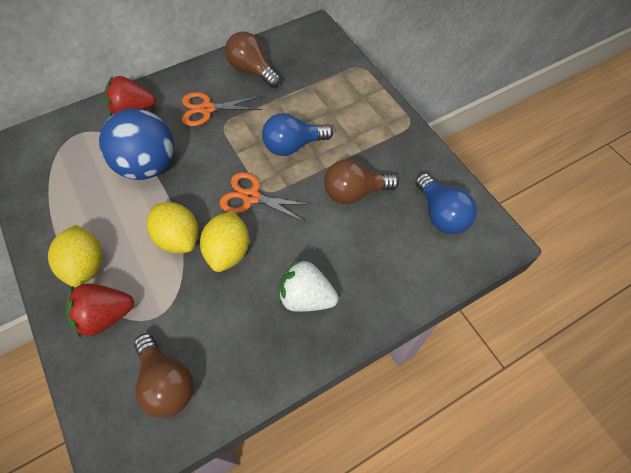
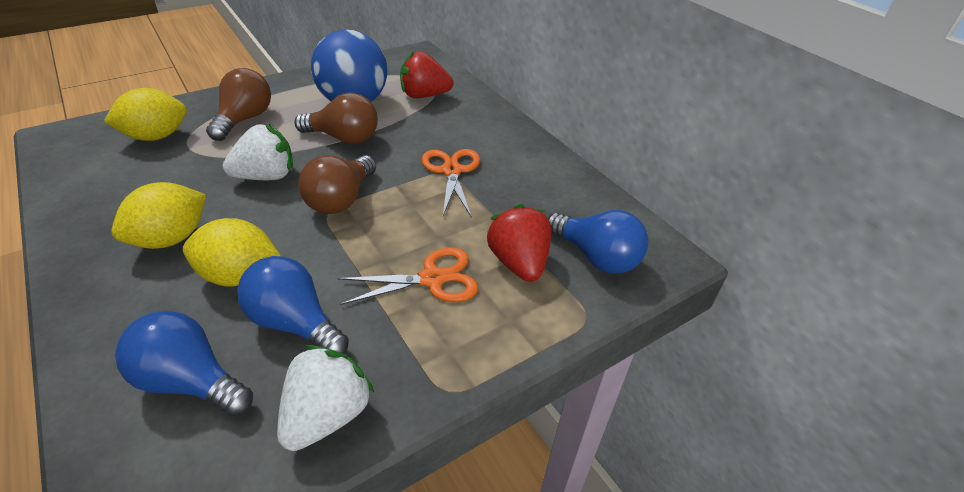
blue light bulb: [262,113,333,156] [415,173,477,234] = 2 -> [115,311,253,417] [237,256,349,354] [548,210,648,274] = 3
white strawberry: [279,259,338,312] = 1 -> [223,124,293,180] [277,345,374,451] = 2

